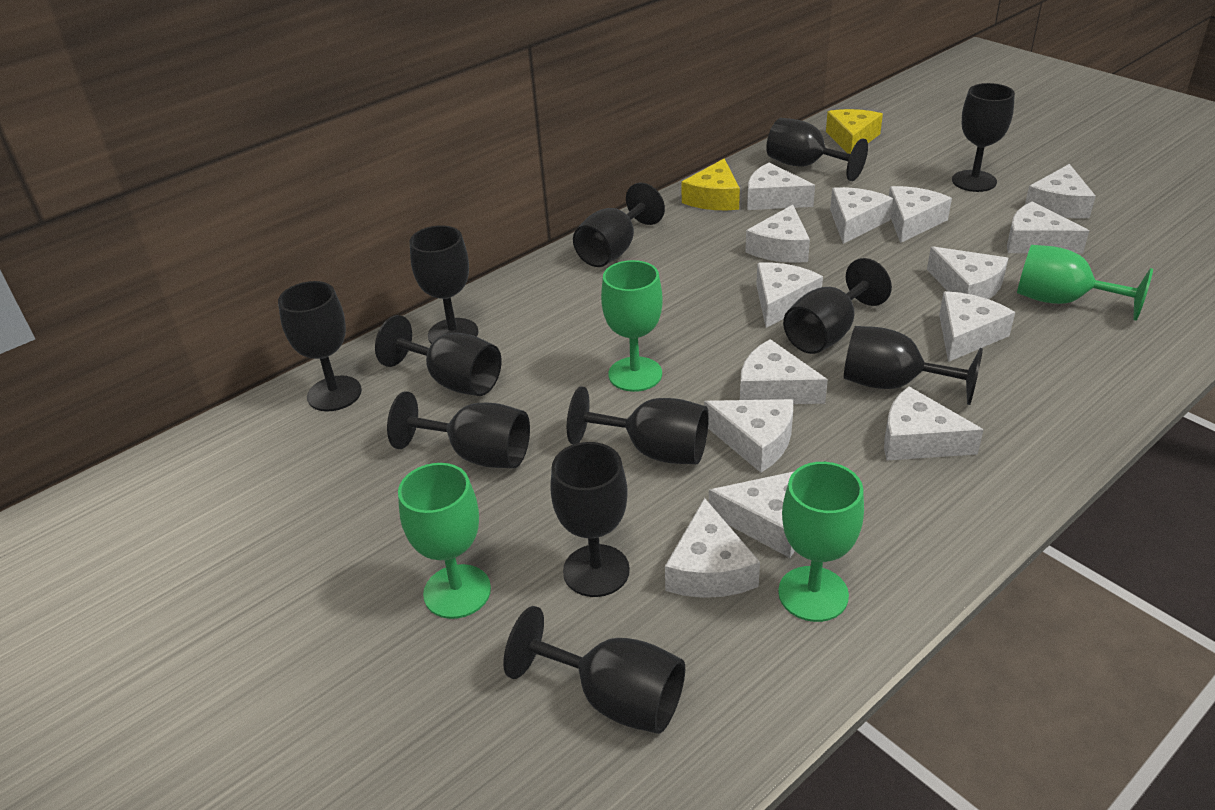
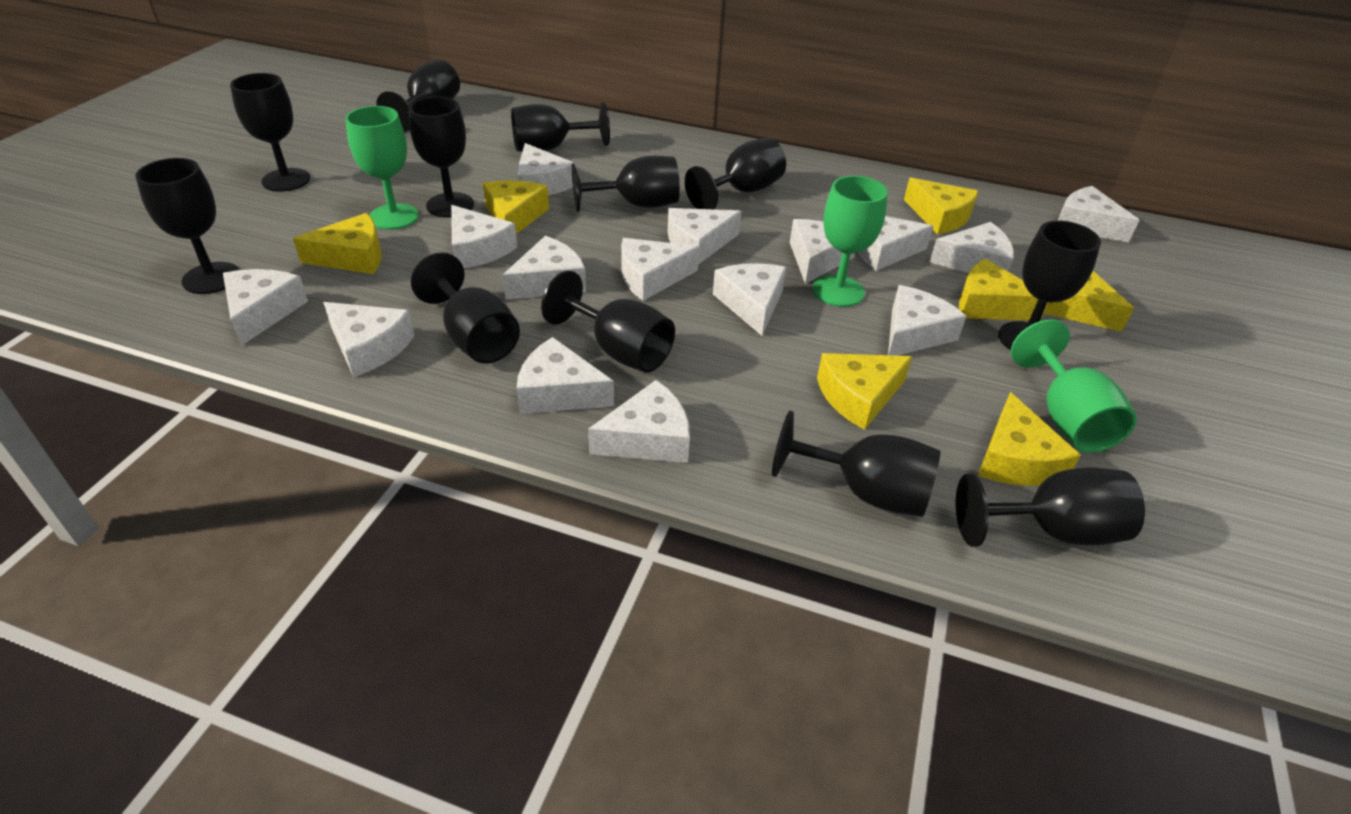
green goblet: [398,463,491,619] [601,260,663,392] [778,462,864,622] [1017,245,1153,321] = 4 -> [345,106,419,230] [812,176,888,307] [1011,319,1137,453] = 3
white cheese: [665,498,760,598] [704,399,793,473] [709,472,795,558] [740,339,828,404] [745,205,810,263] [747,162,815,210] [756,262,823,328] [830,187,893,244] [884,387,984,461] [889,186,952,243] [927,247,1008,299] [939,291,1015,362] [1007,201,1089,254] [1025,164,1096,218] = 14 -> [223,269,308,346] [323,302,415,377] [451,205,517,268] [502,236,586,300] [516,143,575,195] [517,337,614,414] [588,380,690,463] [621,238,700,301] [668,208,742,265] [713,263,786,336] [790,219,855,284] [858,216,933,271] [888,285,966,356] [929,222,1014,273] [1058,186,1139,242] = 15
yellow cheese: [682,159,740,210] [826,109,883,154] = 2 -> [293,213,382,274] [483,180,549,234] [817,353,912,430] [904,178,979,234] [959,259,1048,321] [978,392,1081,486] [1043,271,1134,332] = 7

